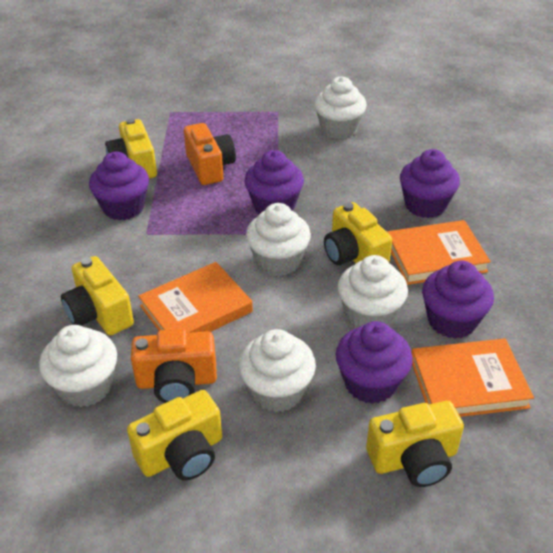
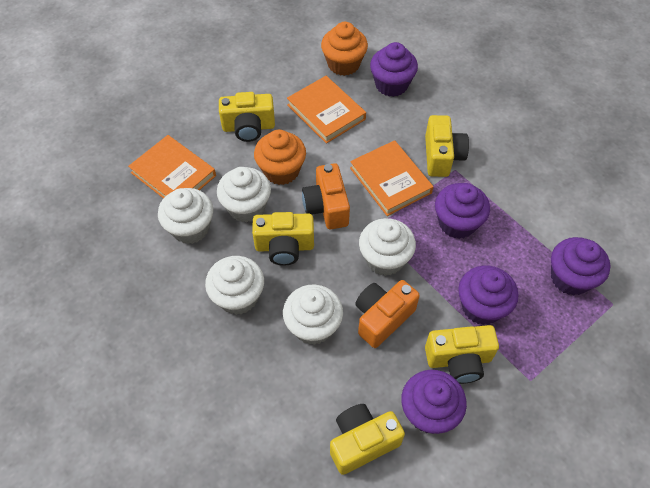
orange cupcake: none = 0 -> [254,130,306,185] [321,22,368,76] = 2

